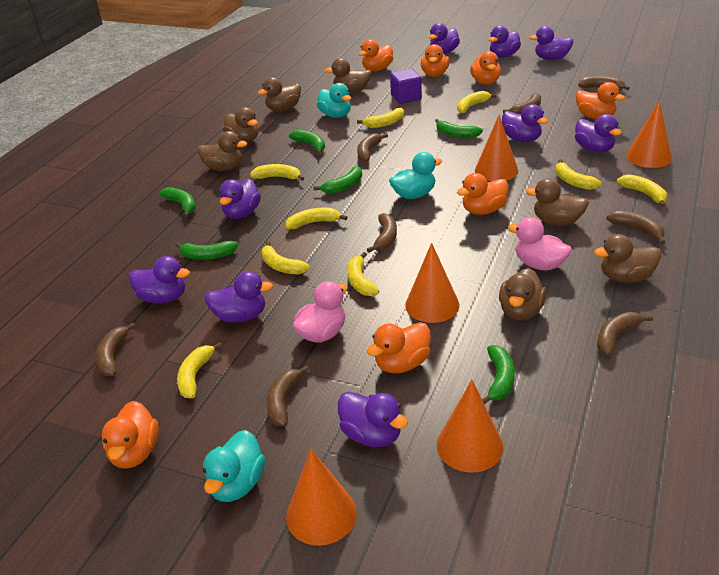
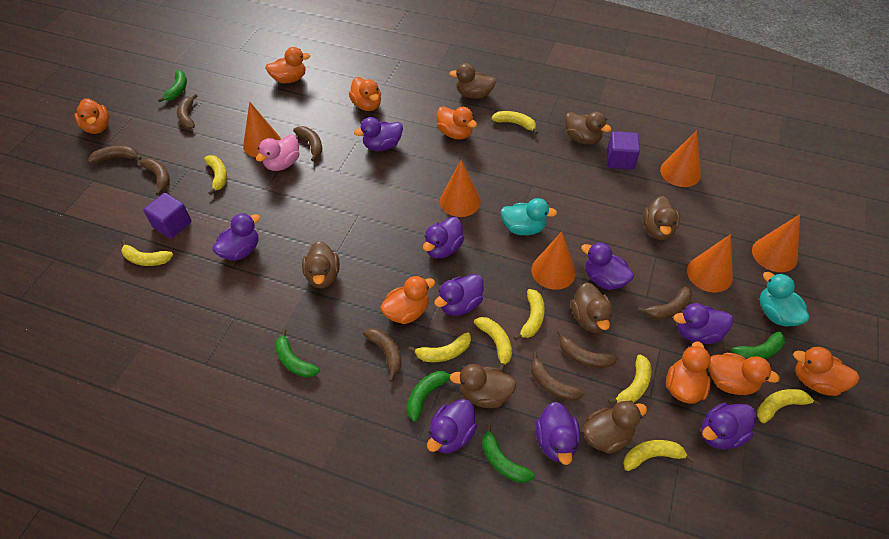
green banana: [160,187,196,217] [175,241,238,260] [289,130,325,154] [313,166,362,194] [435,119,483,138] [482,345,515,404] = 6 -> [158,70,187,103] [275,329,320,378] [407,371,451,422] [482,423,535,483] [723,331,785,359] = 5
orange cone: [286,449,357,546] [405,243,460,323] [437,380,504,472] [475,115,518,181] [627,101,672,168] = 5 -> [243,102,281,157] [440,160,481,217] [531,232,576,290] [660,130,701,187] [687,234,733,292] [752,214,800,272] = 6
orange duck: [102,401,159,469] [358,39,393,71] [367,322,431,373] [421,44,449,77] [457,173,509,215] [470,51,501,85] [576,82,625,119] = 7 -> [75,98,109,134] [265,47,311,83] [349,77,381,111] [380,276,435,324] [437,106,477,140] [666,341,711,404] [709,353,780,395] [793,347,860,396] = 8
pink duck: [293,281,348,343] [508,217,572,271] = 2 -> [256,135,300,171] = 1
purple cube: [390,69,422,104] = 1 -> [143,193,191,239] [607,131,640,170] = 2
turquoise duck: [203,430,265,502] [317,83,351,118] [389,152,442,199] = 3 -> [500,198,557,235] [760,272,809,326] = 2

